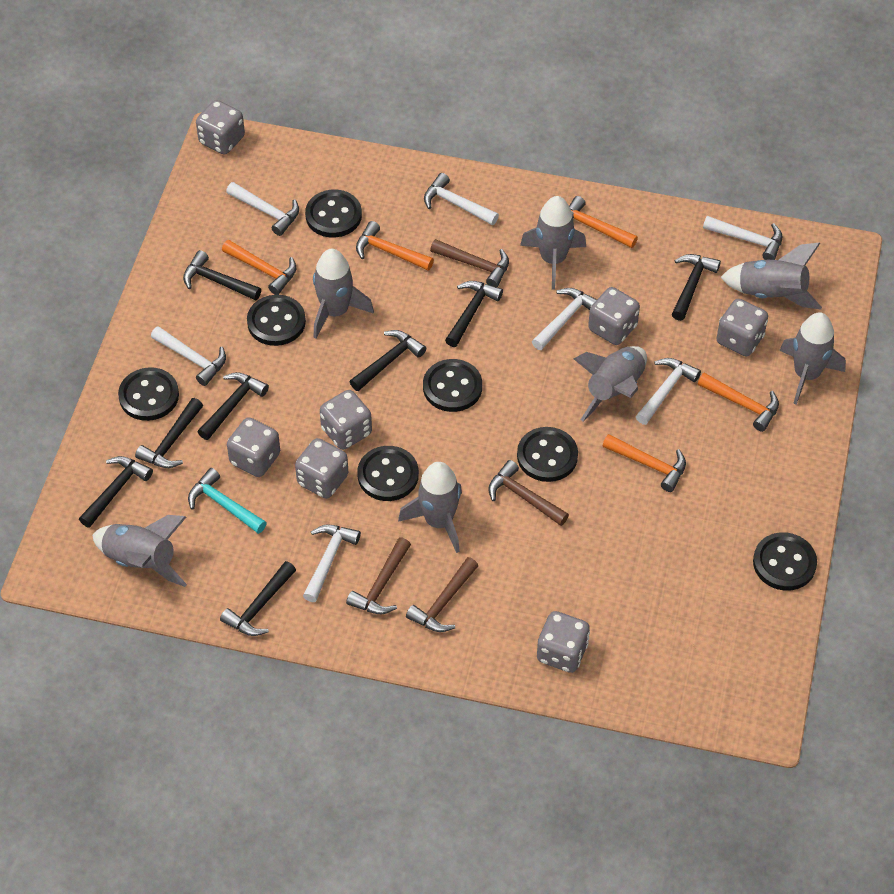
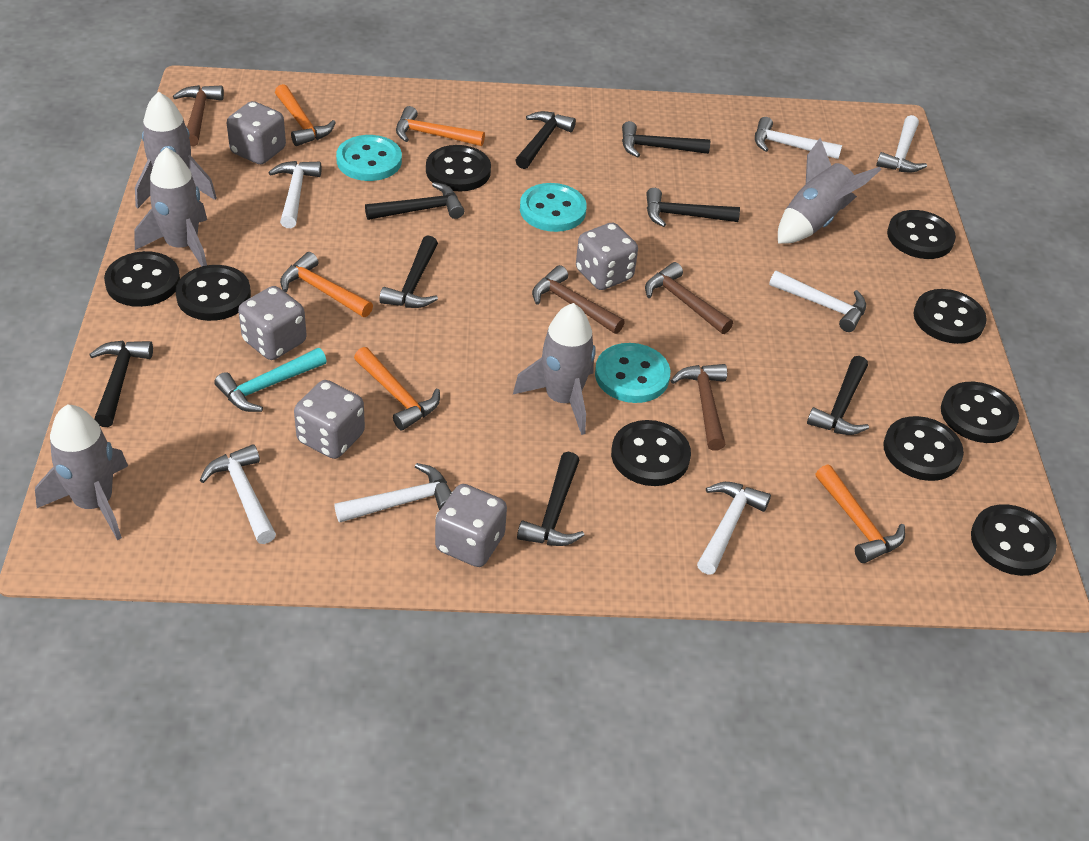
black button: [118,367,179,421] [247,295,306,346] [305,190,362,238] [357,446,419,501] [423,359,482,412] [517,427,578,482] [753,532,817,591] = 7 -> [104,251,180,307] [175,265,251,321] [426,145,491,192] [611,420,691,486] [883,416,964,481] [887,210,956,259] [913,289,987,344] [941,382,1019,443] [971,504,1057,576] = 9
grey dice: [196,100,245,154] [227,417,280,477] [295,438,348,499] [320,390,372,450] [537,611,590,673] [588,287,640,345] [716,299,768,356] = 7 -> [227,101,286,164] [238,286,307,360] [294,380,365,459] [435,484,507,567] [576,223,638,290] = 5
grey rocket: [92,515,187,587] [313,249,374,338] [398,462,462,553] [520,196,586,290] [574,346,647,421] [720,243,822,309] [779,312,846,405] = 7 -> [35,404,128,540] [134,147,207,267] [135,92,217,208] [513,303,596,435] [778,138,881,244] = 5
turquoise button: none = 0 -> [336,135,402,181] [520,183,587,232] [595,343,670,403] = 3

